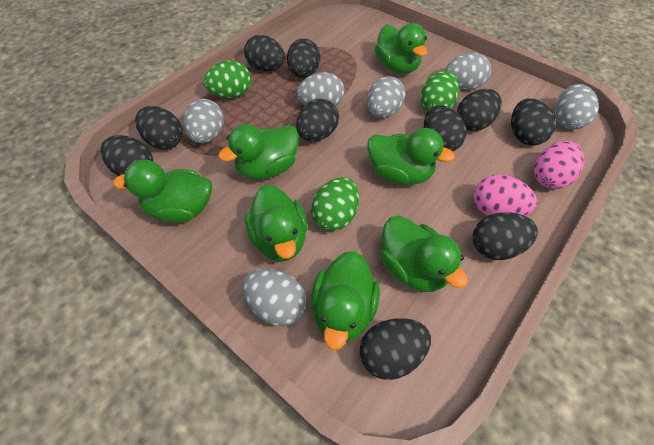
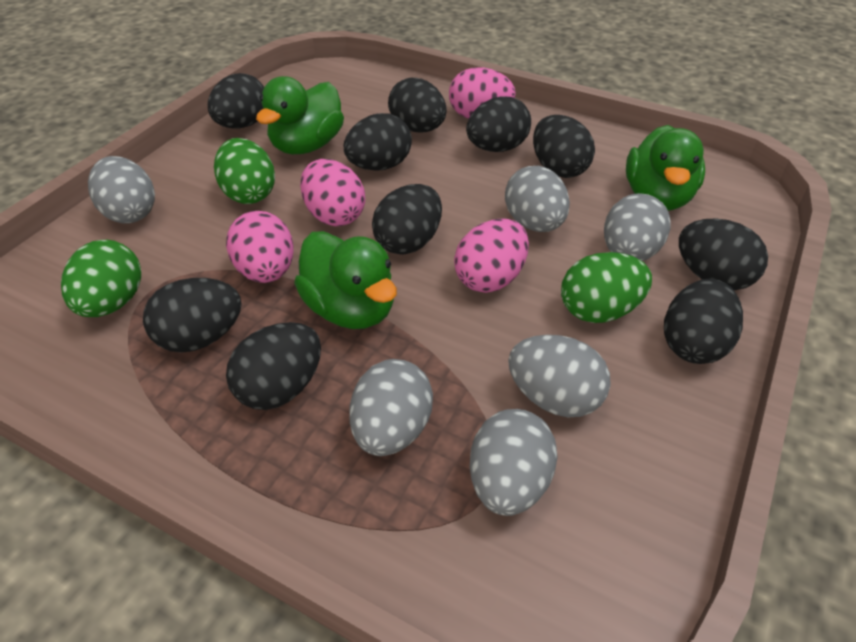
green duck: [113,160,212,223] [218,124,299,180] [245,185,307,262] [311,251,380,350] [367,128,455,185] [375,23,428,74] [380,216,468,292] = 7 -> [256,76,344,154] [294,231,397,329] [626,125,705,211] = 3
pink egg: [473,175,537,216] [534,141,584,189] = 2 -> [226,211,294,283] [300,159,365,226] [449,67,516,118] [454,219,529,293] = 4

